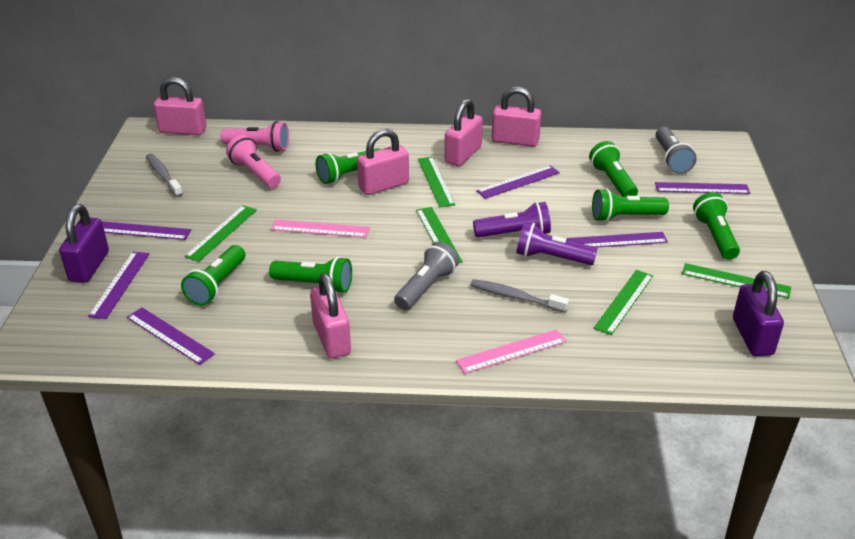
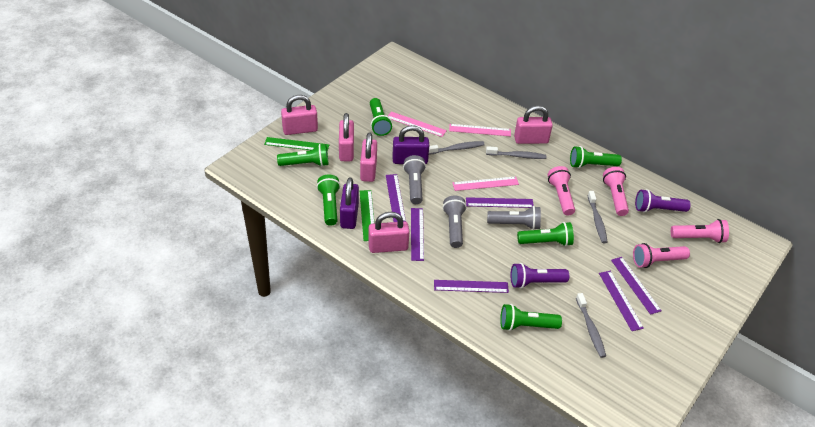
green ruler: [184,205,257,262] [416,207,463,263] [418,157,455,207] [594,270,653,335] [682,263,791,298] = 5 -> [264,137,329,152] [360,190,375,241] = 2
grey flashlight: [394,242,459,310] [656,127,697,174] = 2 -> [403,155,426,204] [443,196,467,248] [487,206,541,230] = 3
grey toothbrush: [146,154,183,197] [470,279,569,313] = 2 -> [429,141,485,155] [486,146,546,159] [576,293,606,358] [588,191,607,243] = 4
pink flashlight: [221,121,289,152] [226,135,281,188] = 2 -> [548,166,575,216] [603,167,629,216] [633,243,690,268] [671,219,729,243] = 4
pink ruler: [271,220,370,238] [456,329,566,374] = 2 -> [388,112,447,137] [449,124,511,137] [452,176,519,191] = 3

